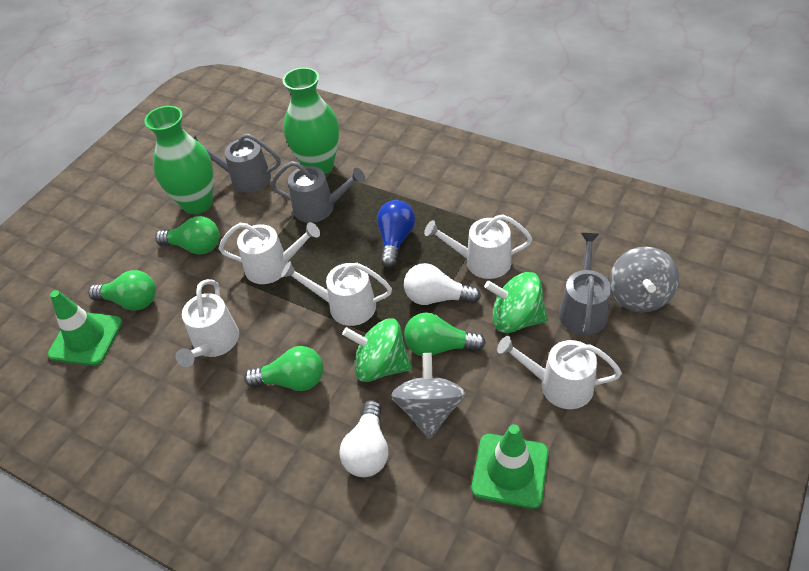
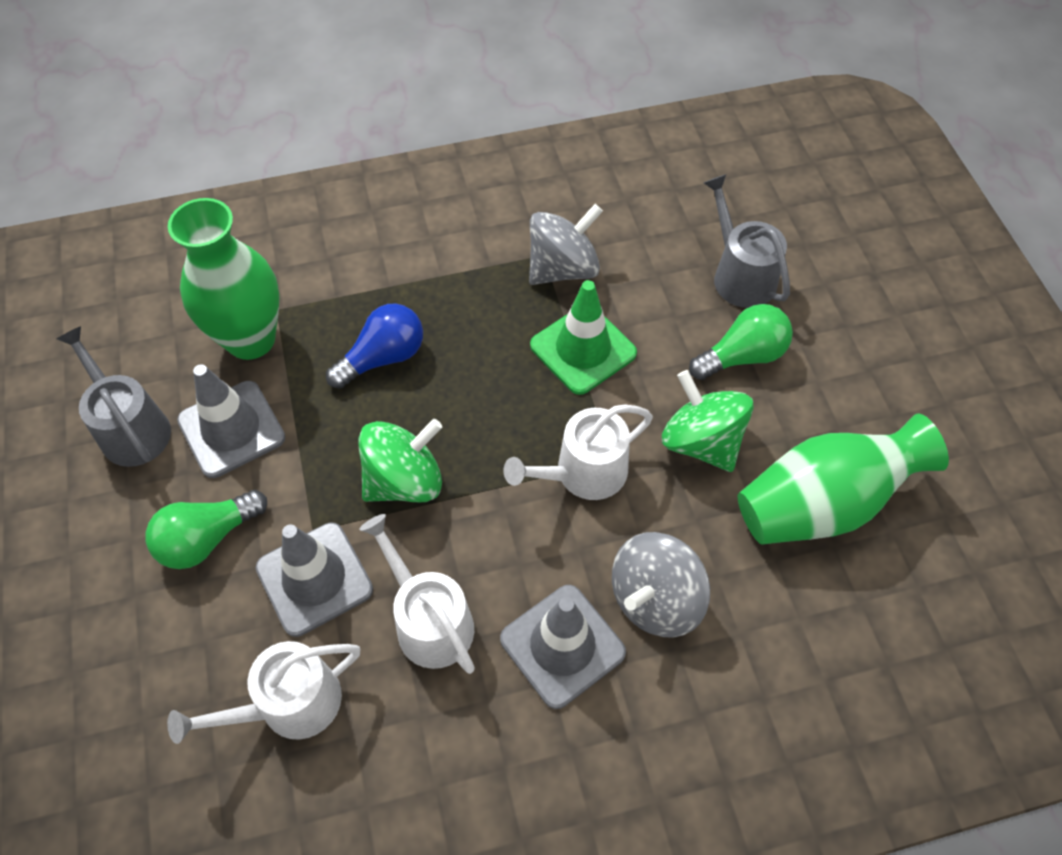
green light bulb: [88,270,156,311] [155,216,220,255] [244,346,323,391] [404,313,486,356] = 4 -> [146,490,267,569] [689,304,793,380] = 2
green traffic cone: [48,290,122,366] [472,424,549,509] = 2 -> [530,280,637,395] = 1
grey traffic cone: none = 0 -> [177,364,285,478] [256,523,373,637] [500,585,626,709] = 3
grey watering can: [193,134,281,193] [271,161,365,223] [559,233,612,335] = 3 -> [56,326,171,467] [704,174,790,308] = 2
white light bulb: [339,400,389,477] [404,263,481,305] = 2 -> none = 0
white watering can: [175,279,239,367] [219,222,320,284] [281,261,392,326] [424,214,532,279] [497,336,622,409] = 5 -> [167,641,360,744] [359,514,475,674] [503,405,653,500] = 3

